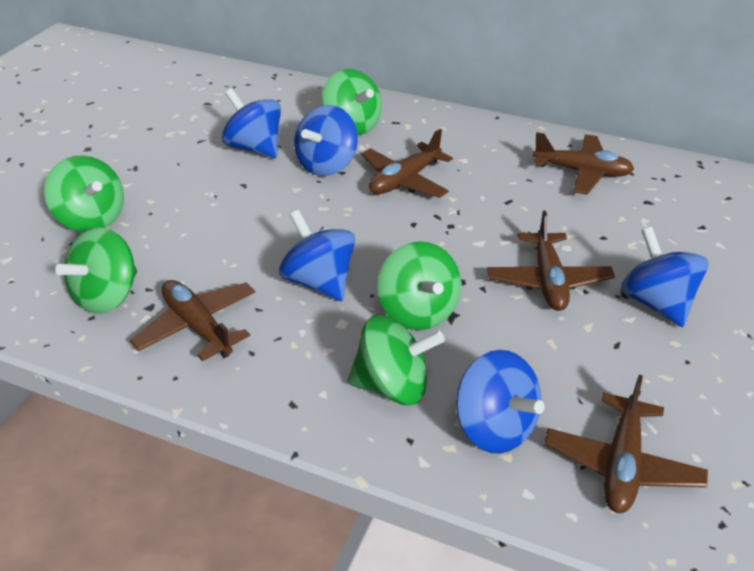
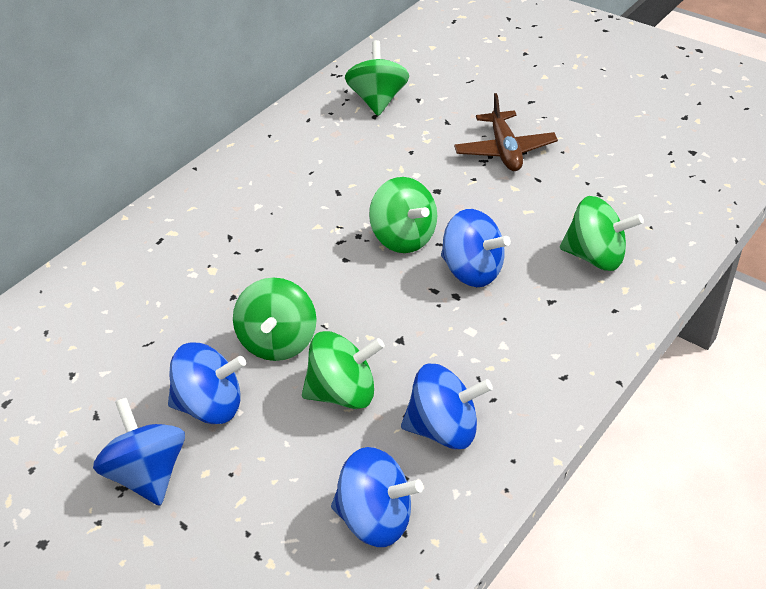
brown plane: [130,280,255,361] [361,129,453,198] [487,210,615,311] [533,132,634,195] [544,375,708,513] = 5 -> [454,93,558,171] = 1

